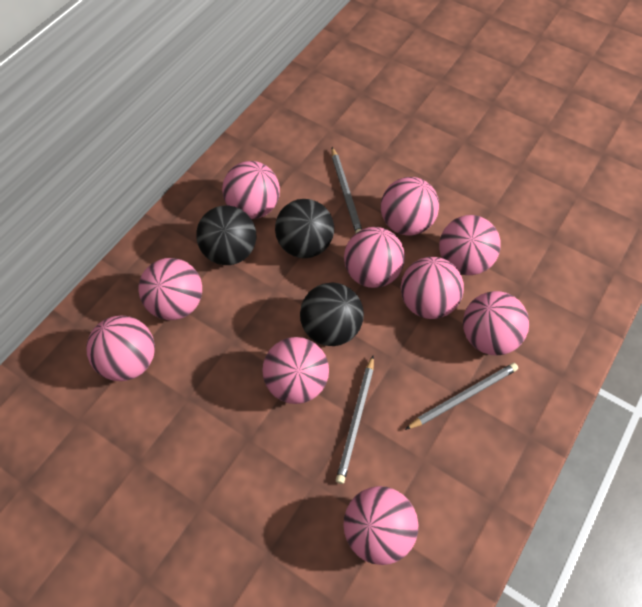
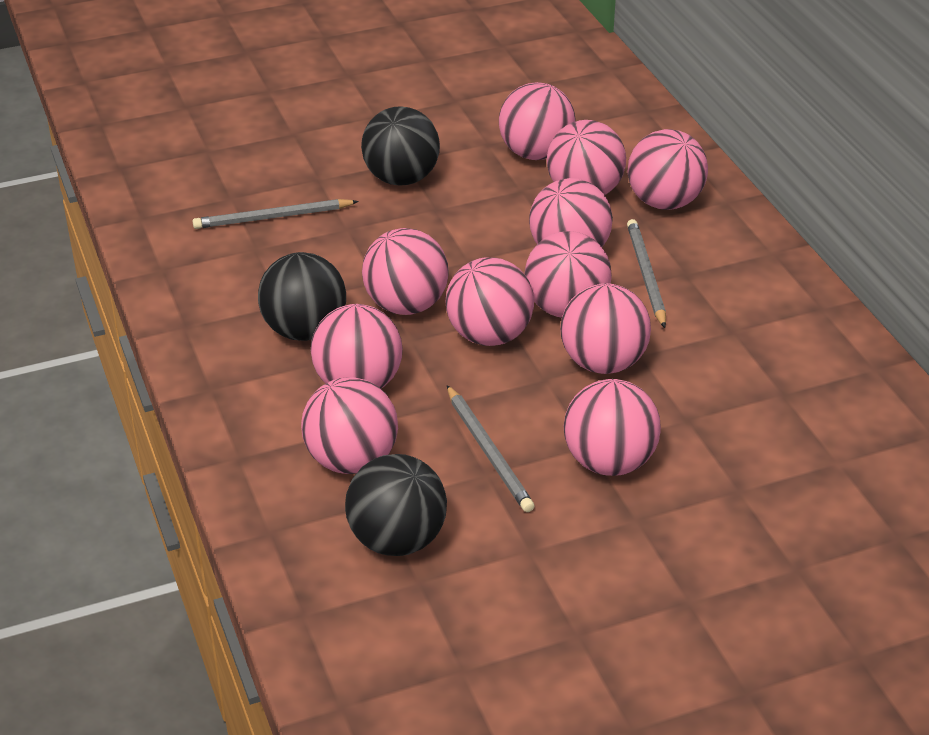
pink ball: [87,316,155,381] [139,258,202,320] [222,161,280,219] [262,337,329,404] [344,227,405,288] [344,486,418,565] [381,177,439,236] [401,257,464,319] [439,215,501,275] [463,291,529,355] = 10 -> [301,377,398,474] [311,304,403,388] [362,228,449,315] [445,257,534,346] [499,82,576,160] [525,231,612,318] [529,178,613,247] [547,120,626,195] [560,283,651,374] [564,379,661,476] [628,129,708,210] = 11

